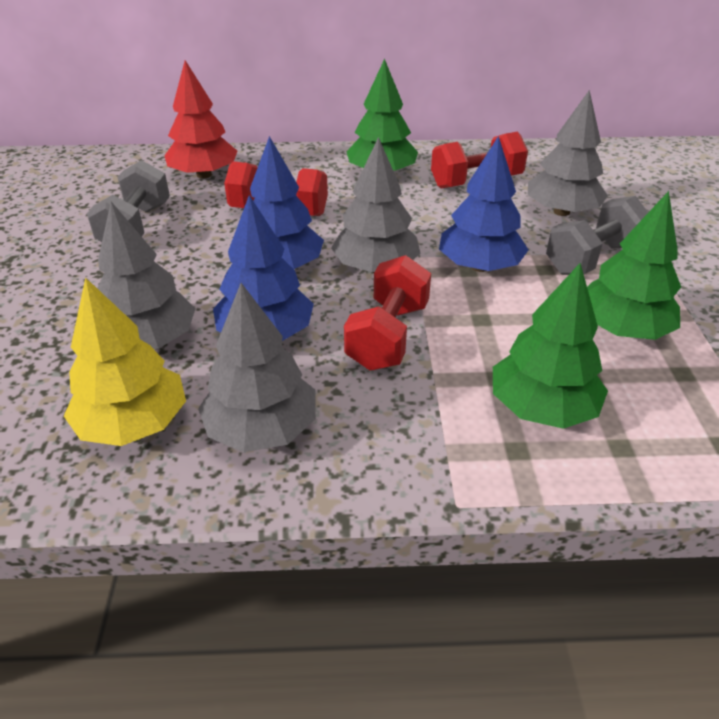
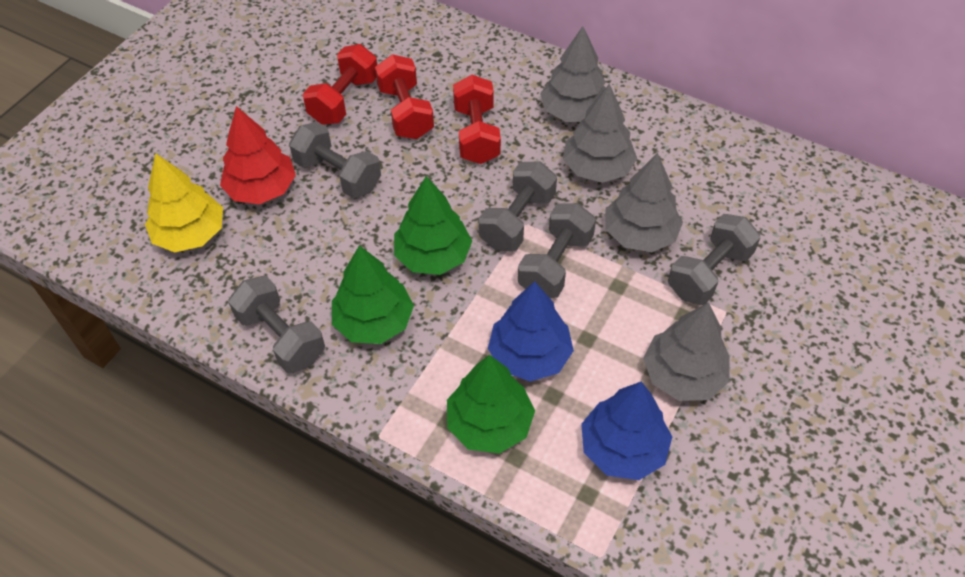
blue tree: [213,195,314,341] [250,136,324,269] [439,136,529,272] = 3 -> [488,281,574,382] [581,382,672,480] = 2
grey dumbbell: [87,160,170,242] [546,196,648,275] = 2 -> [228,276,325,373] [289,122,381,198] [479,161,557,251] [518,203,596,298] [668,214,761,305] = 5

